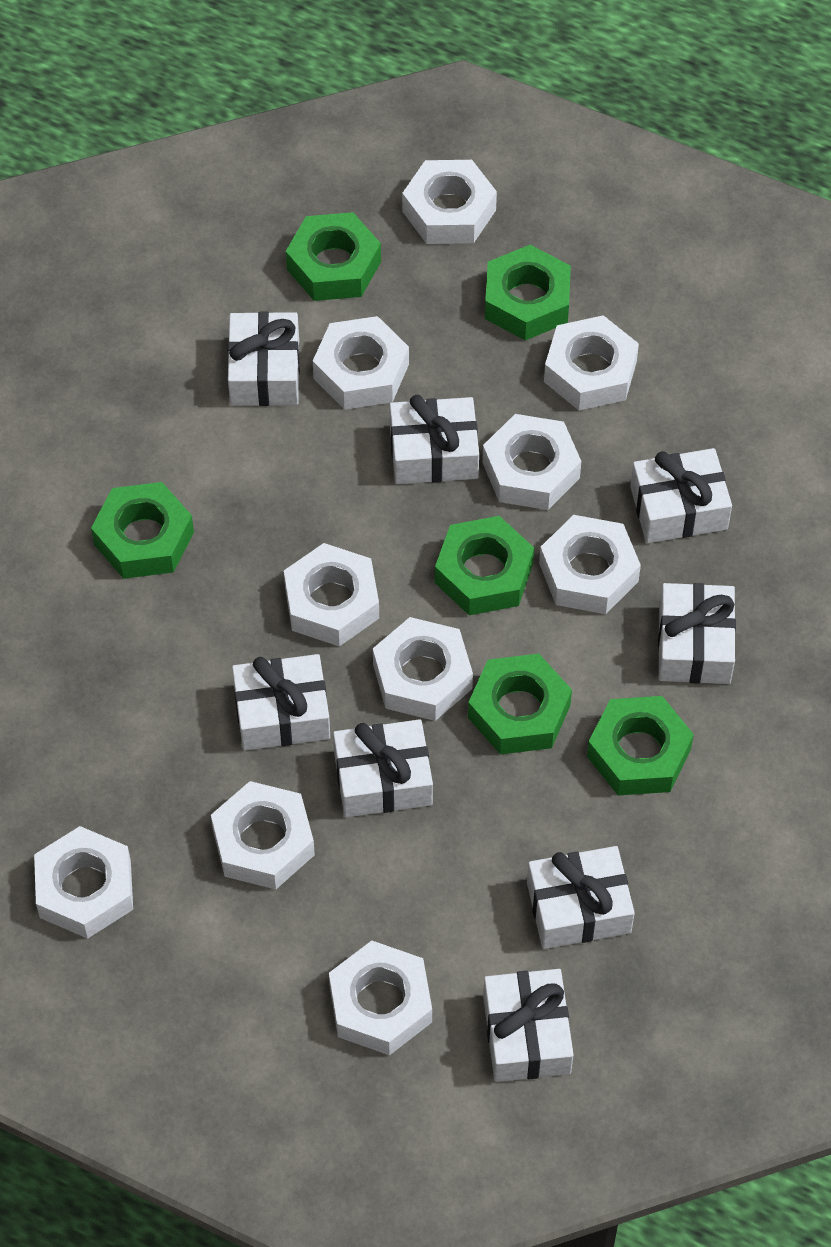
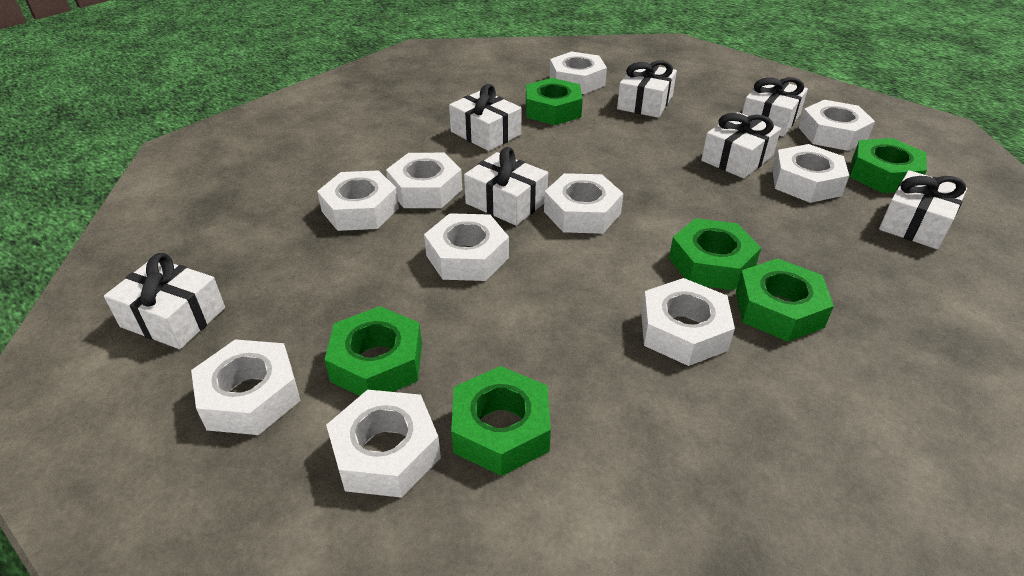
white gift: [228,311,300,406] [232,654,330,751] [333,719,433,817] [390,395,479,484] [483,969,574,1082] [527,846,635,949] [630,448,732,543] [658,583,736,684] = 8 -> [104,253,225,349] [449,84,522,151] [464,147,548,226] [617,60,677,118] [701,112,781,178] [742,77,808,137] [879,170,967,249] = 7

